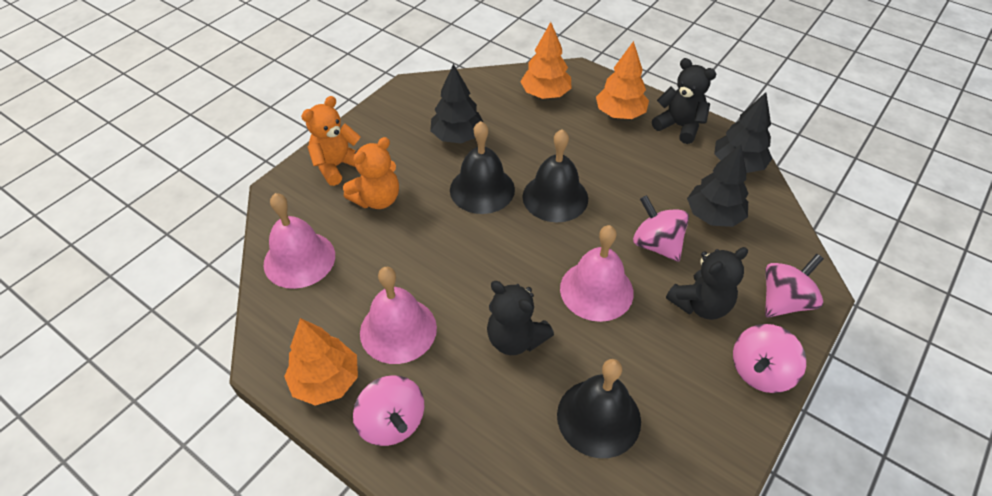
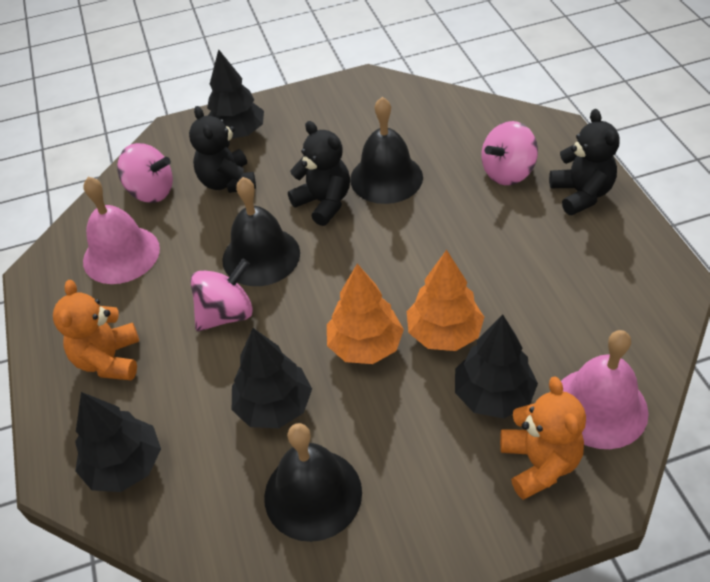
black tree: [430,64,484,143] [687,144,749,227] [714,92,773,173] = 3 -> [75,392,161,492] [207,49,264,139] [232,328,312,428] [455,314,538,418] = 4
orange tree: [284,318,358,406] [520,22,572,99] [596,41,649,119] = 3 -> [327,264,404,364] [407,250,484,351] = 2
pink bell: [264,193,335,289] [360,267,437,364] [560,225,634,322] = 3 -> [83,177,160,284] [561,330,649,449] = 2
pink spinning top: [353,375,424,446] [633,195,689,262] [733,324,806,393] [765,254,824,318] = 4 -> [117,143,173,203] [190,259,253,331] [481,121,538,185] = 3

